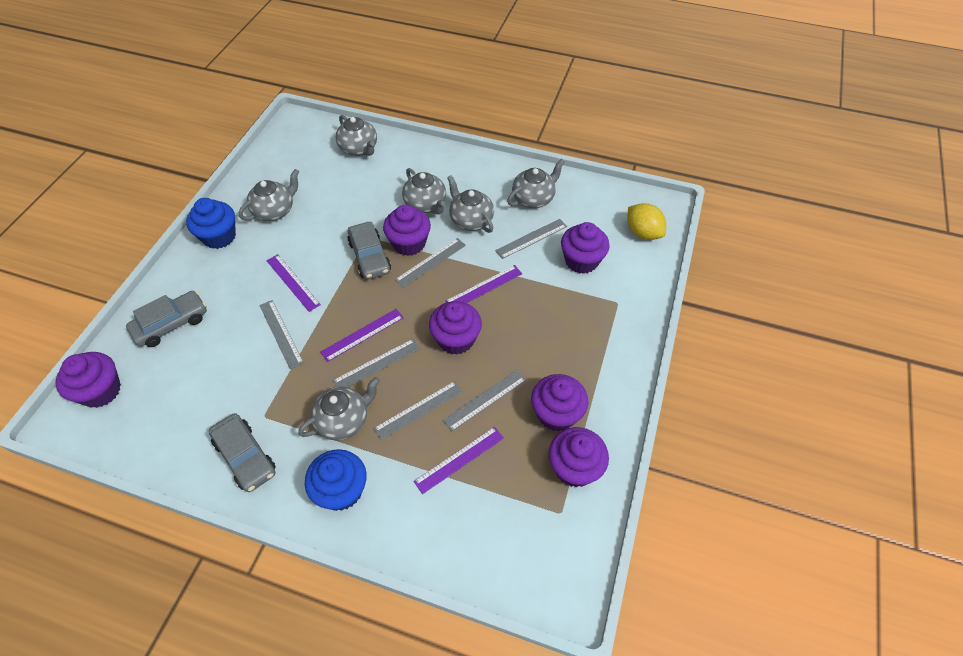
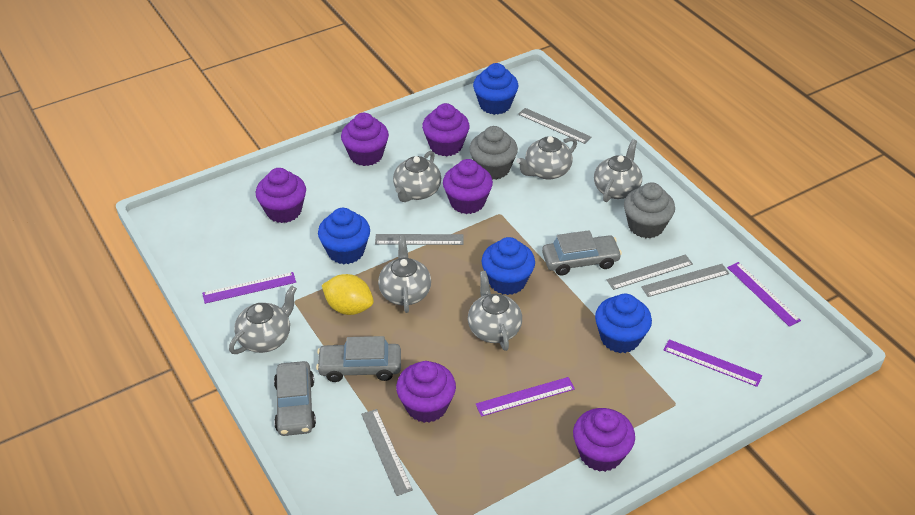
blue cupcake: [186,198,236,249] [305,449,367,511] = 2 -> [318,208,370,264] [473,63,519,115] [482,237,535,295] [595,294,652,353] = 4
grey cupcake: none = 0 -> [469,126,518,180] [624,182,675,238] = 2
grey ruler: [259,300,304,369] [333,339,420,387] [373,381,463,440] [395,238,466,288] [443,370,526,432] [495,219,567,259] = 6 -> [361,409,413,496] [375,234,464,245] [518,108,592,144] [607,254,693,290] [641,264,729,297] = 5

